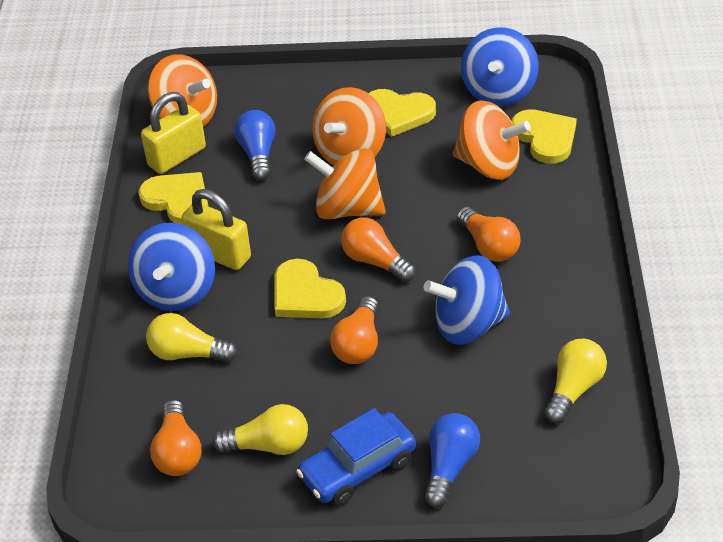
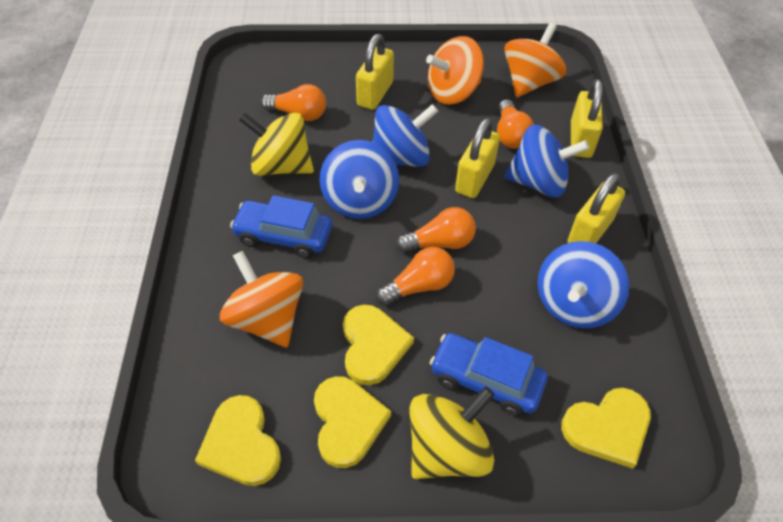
blue car: [296,408,416,506] = 1 -> [230,195,332,258] [430,333,548,417] = 2
blue light bulb: [234,110,276,180] [424,413,480,508] = 2 -> none = 0
blue spinning top: [128,223,215,311] [424,256,510,345] [461,27,539,106] = 3 -> [320,140,399,219] [373,104,438,167] [504,125,589,198] [537,241,629,329] = 4
orange spinning top: [148,54,217,127] [304,148,385,219] [312,87,386,165] [453,100,531,180] = 4 -> [220,251,303,347] [426,36,484,105] [504,23,566,97] = 3
yellow light bulb: [146,313,238,362] [212,404,308,455] [544,339,607,423] = 3 -> none = 0
yellow padlock: [141,92,206,174] [182,189,251,270] = 2 -> [356,34,394,110] [455,118,500,198] [567,173,625,243] [571,79,603,158] = 4
yellow spinning top: none = 0 -> [239,113,314,176] [409,386,495,479] = 2

